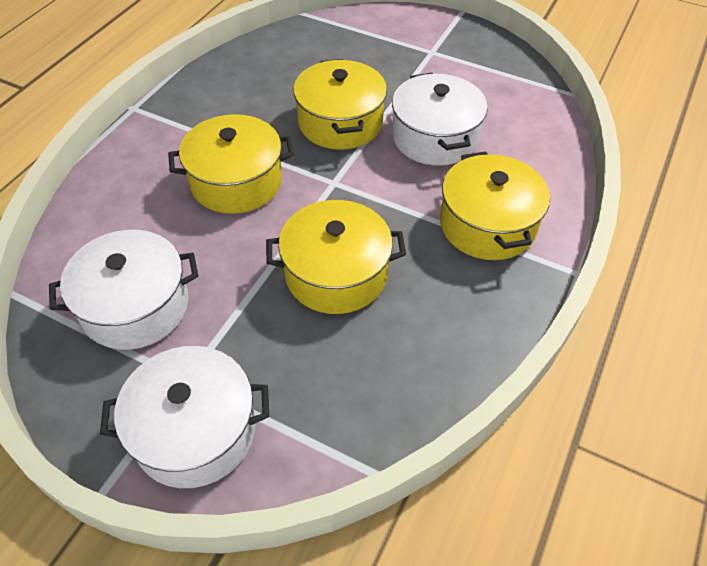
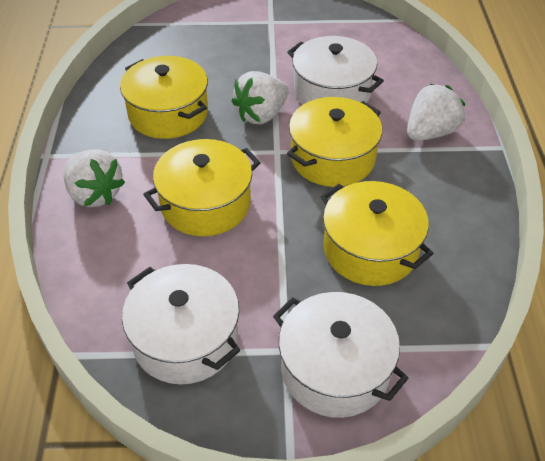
white strawberry: none = 0 -> [64,149,125,207] [231,71,289,124] [407,84,465,141] = 3

